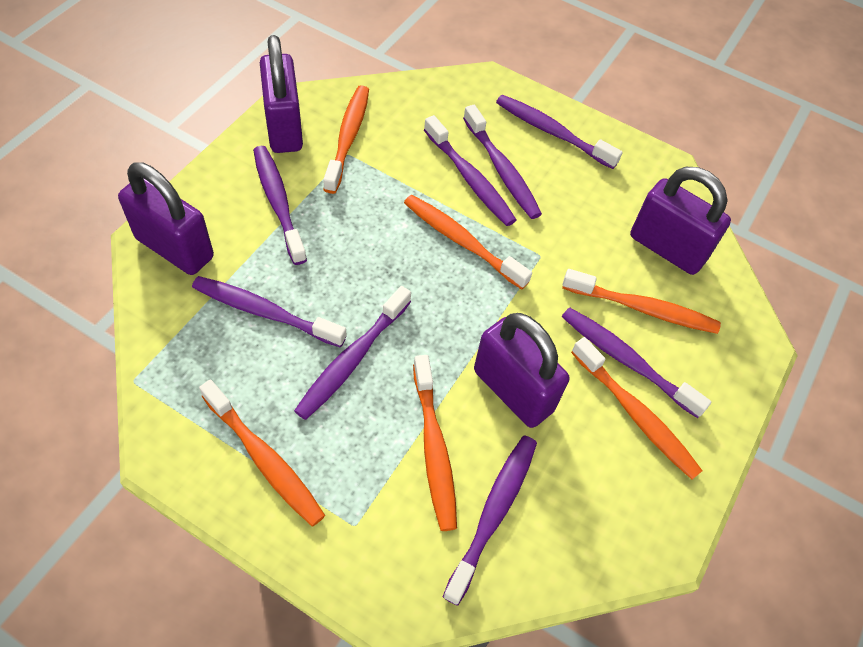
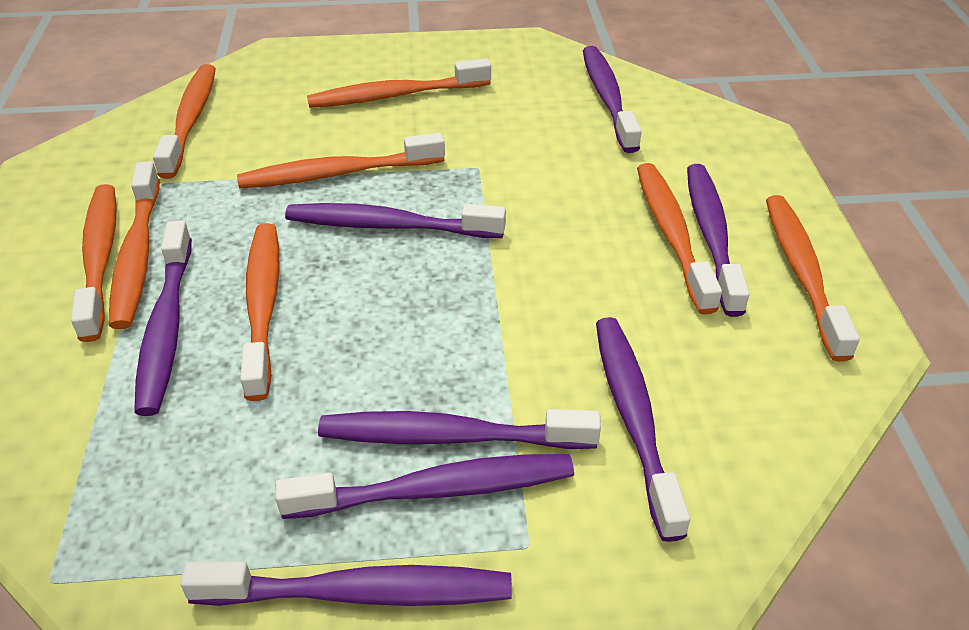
orange toothbrush: [199,380,325,526] [323,85,369,194] [404,195,532,289] [413,355,457,531] [562,269,721,334] [571,337,703,480] = 6 -> [71,184,117,342] [109,161,160,329] [153,64,216,179] [237,133,445,188] [240,223,280,401] [307,58,491,108] [637,163,722,315] [766,195,860,362] = 8
purple padlock: [118,162,214,275] [260,35,303,153] [474,313,569,428] [630,167,731,275] = 4 -> none = 0

